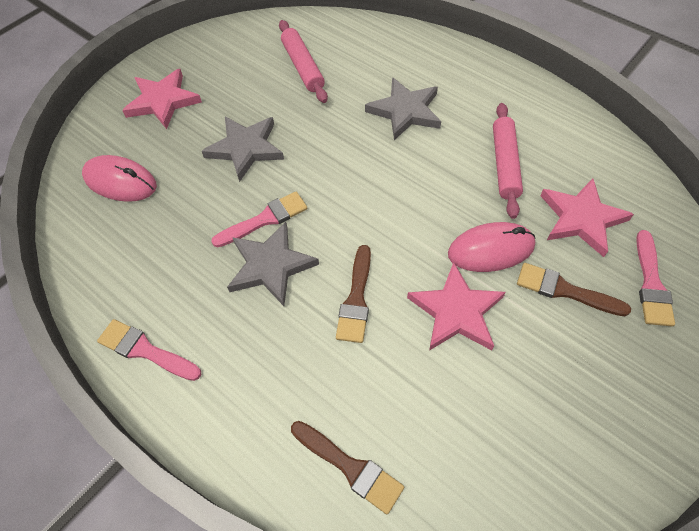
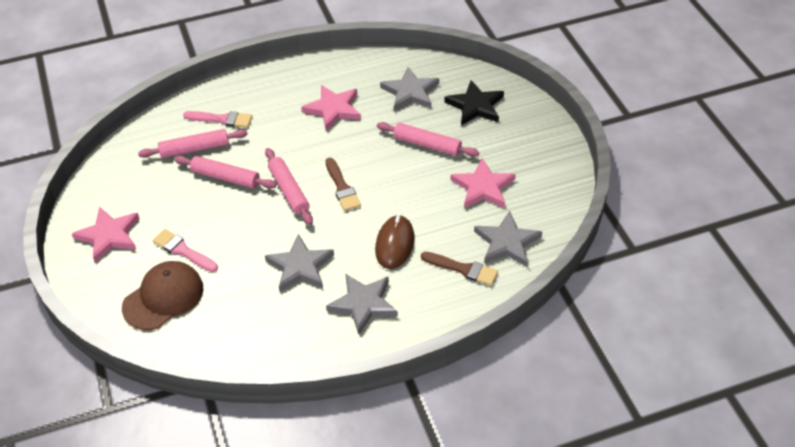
black star: none = 0 -> [444,80,504,125] = 1
brown brush: [291,421,404,514] [336,245,371,343] [517,263,631,316] = 3 -> [325,158,361,211] [421,252,498,286] = 2
brown cap: none = 0 -> [122,261,203,330] = 1
brown mouse: none = 0 -> [375,215,414,269] = 1
grey star: [202,117,284,182] [227,222,319,306] [365,77,441,140] = 3 -> [265,234,334,292] [326,274,398,334] [380,67,439,111] [474,211,542,267] = 4
pink brush: [97,319,201,381] [211,192,308,247] [636,230,675,326] = 3 -> [153,229,218,272] [183,111,252,128] = 2
pink mouse: [82,155,157,202] [448,222,535,272] = 2 -> none = 0
pink rolling pin: [279,20,328,103] [493,103,523,219] = 2 -> [138,129,248,158] [174,156,276,189] [265,148,313,225] [377,122,479,157] = 4

